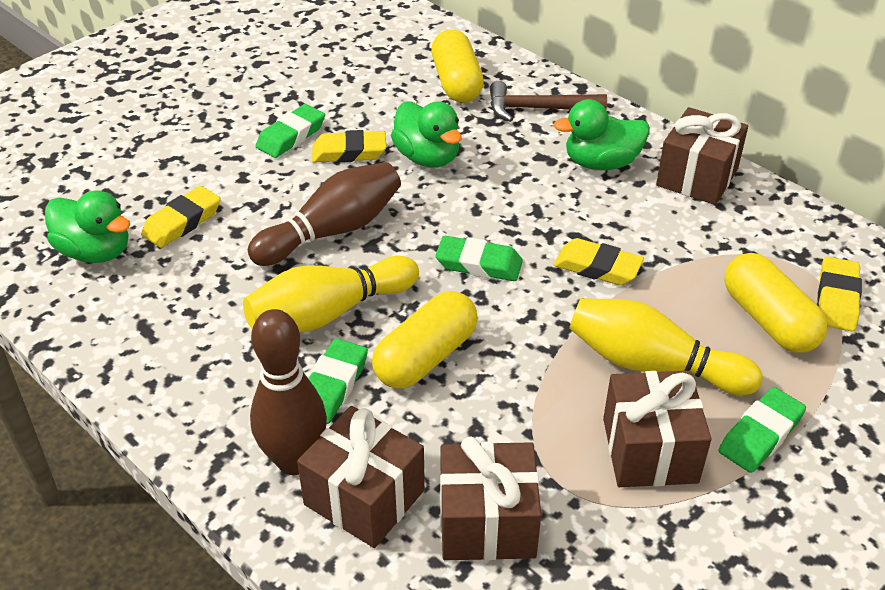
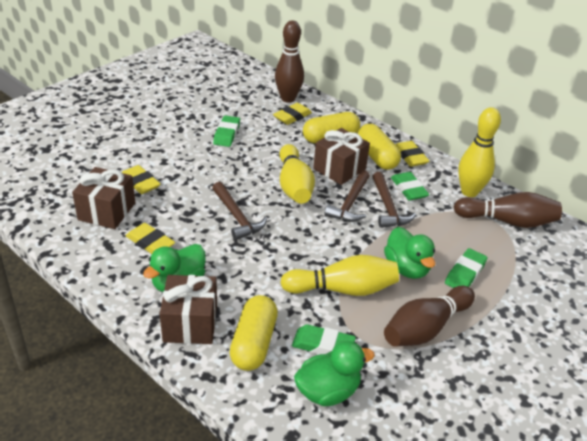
brown bowling pin: [248,162,401,266] [250,309,327,475] = 2 -> [275,20,304,103] [384,286,475,347] [454,192,562,228] = 3
brown gift: [297,406,425,548] [440,437,541,560] [603,371,711,487] [656,107,748,205] = 4 -> [72,167,135,229] [160,275,217,344] [313,128,370,185] = 3
brown hammer: [490,81,607,122] = 1 -> [212,182,267,240] [325,170,370,222] [372,172,416,228] = 3
yellow bowling pin: [243,256,419,332] [569,298,763,395] = 2 -> [280,144,315,204] [280,255,399,296] [458,107,501,197] = 3

